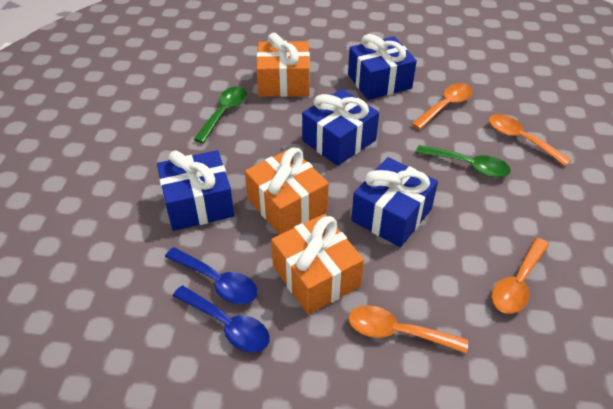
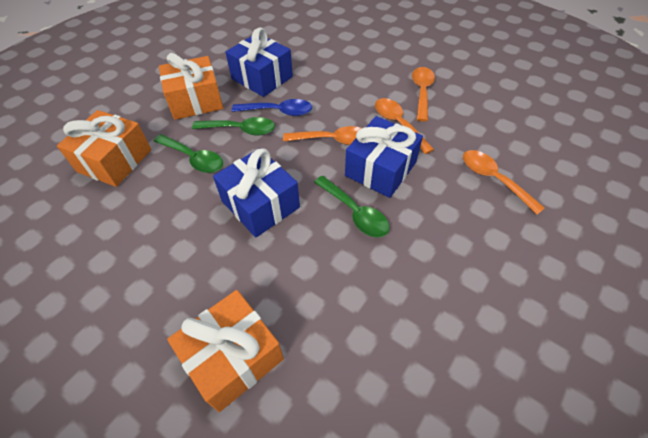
blue gift: [157,150,234,231] [302,89,379,166] [348,34,417,100] [351,157,438,247] = 4 -> [213,148,300,237] [225,27,293,97] [345,116,423,198] = 3
blue spoon: [165,247,258,304] [173,286,270,352] = 2 -> [232,99,312,116] = 1
green spoon: [193,86,247,143] [416,145,511,178] = 2 -> [154,134,223,173] [192,117,275,135] [314,176,390,237] = 3

